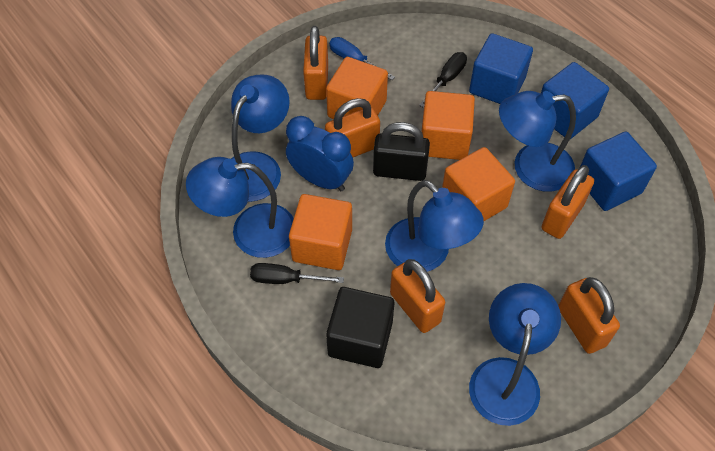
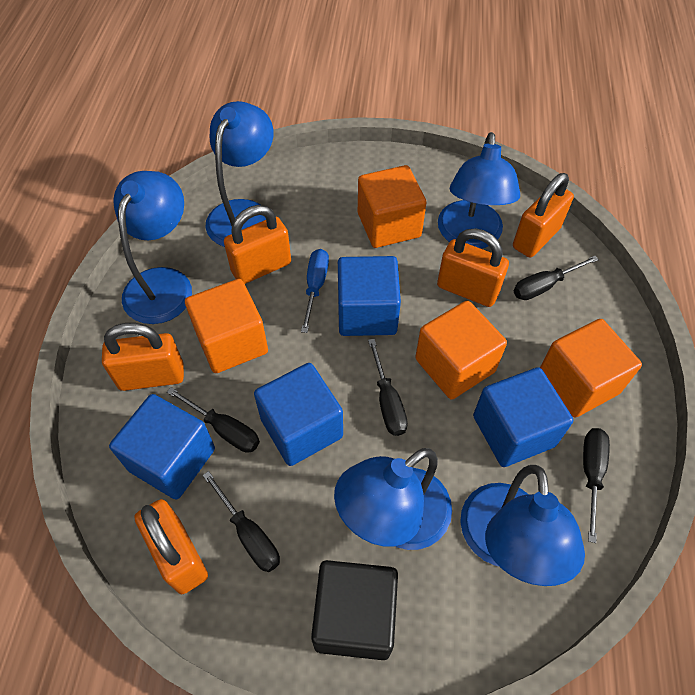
black padlock: [373,122,430,181] = 1 -> none = 0
black screwdriver: [250,263,344,284] [419,52,467,108] = 2 -> [167,387,260,453] [203,471,280,572] [368,339,408,436] [514,256,599,300] [583,428,610,543] = 5
blue clock: [286,116,354,191] = 1 -> none = 0
blue cube: [469,33,533,104] [541,62,609,139] [580,132,657,211] = 3 -> [109,394,215,500] [254,363,343,466] [338,256,401,336] [473,367,573,467] = 4

